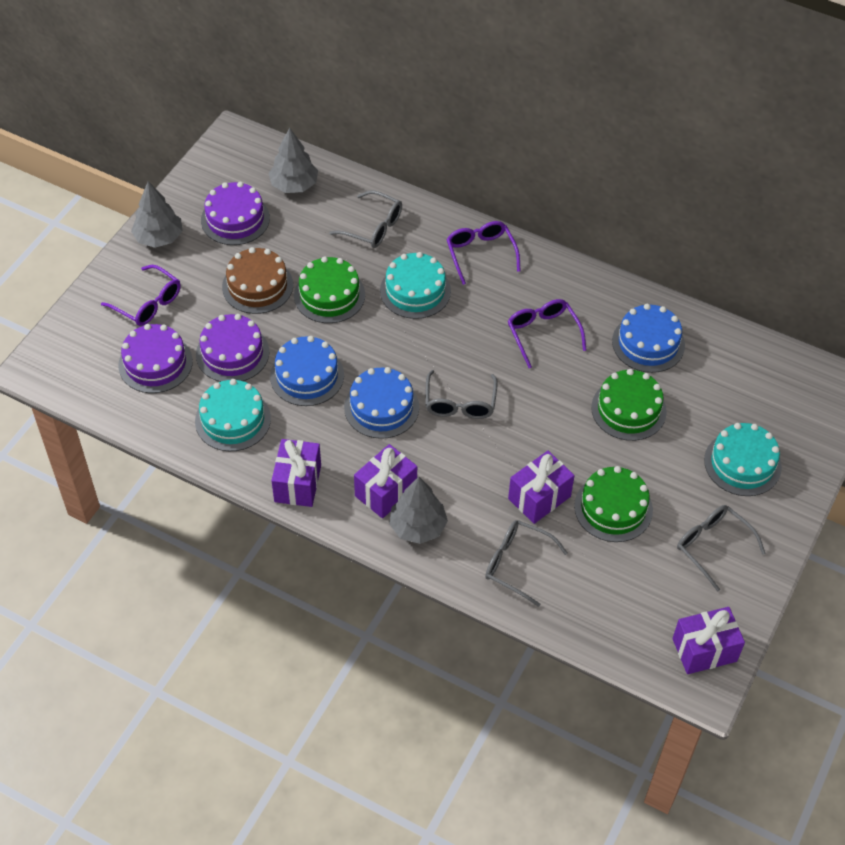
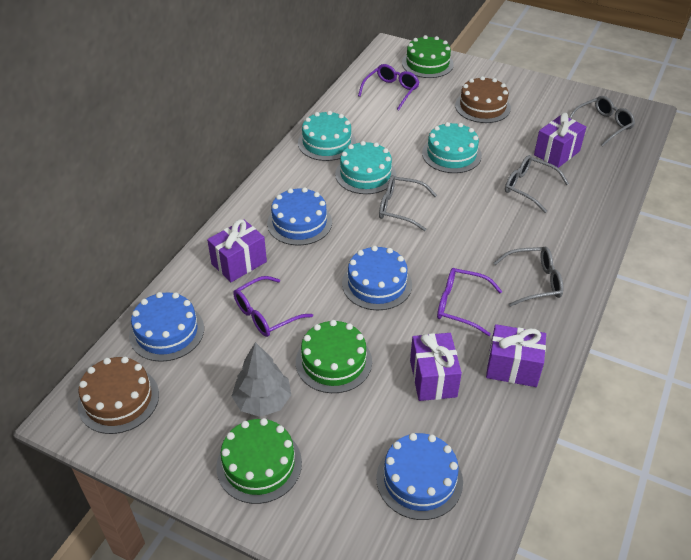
blue cake: [270,336,344,406] [344,367,419,439] [612,304,685,373] = 3 -> [129,292,204,362] [267,187,332,246] [342,246,412,310] [376,433,463,520] = 4
brown cake: [222,247,293,314] = 1 -> [78,357,159,434] [455,76,511,123] = 2
grey tree: [131,181,183,248] [268,127,318,193] [389,477,448,544] = 3 -> [232,342,291,417] = 1
purple cake: [118,324,193,393] [196,314,270,382] [201,182,270,245] = 3 -> none = 0

